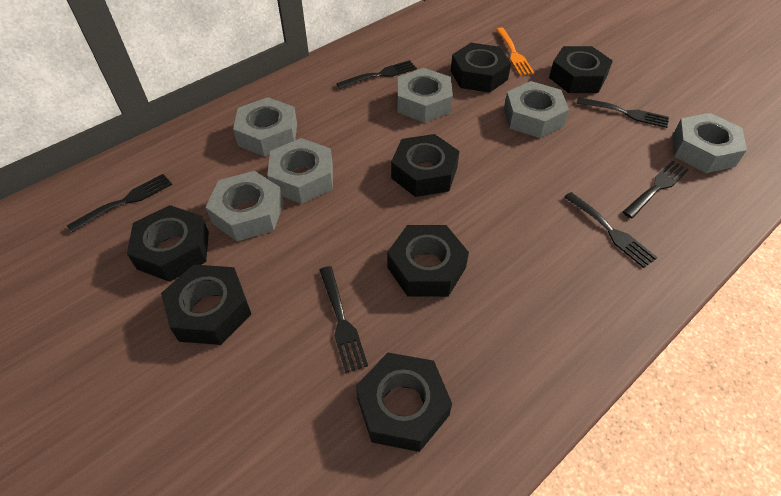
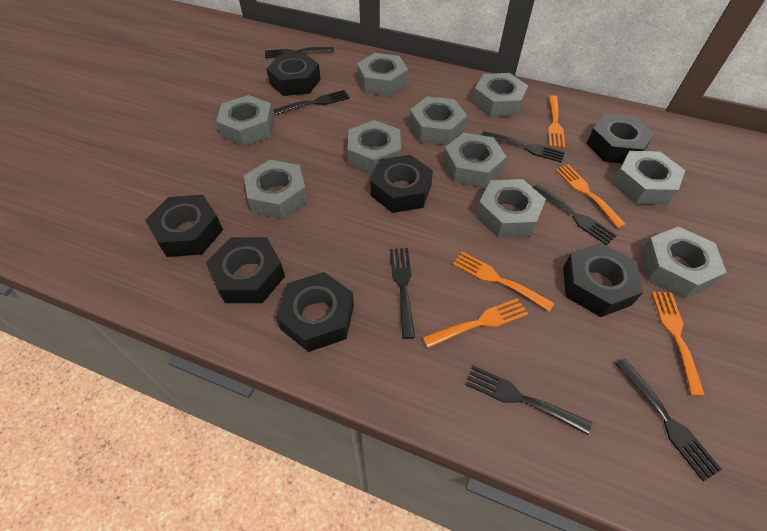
black fork: [67,174,172,233] [319,266,368,373] [336,60,417,89] [564,192,658,268] [576,97,669,128] [623,161,689,219] = 6 -> [265,47,334,58] [273,90,350,115] [390,248,415,339] [465,366,592,435] [481,131,565,163] [533,184,617,245] [615,358,722,481] = 7
grey nut: [206,171,284,241] [233,97,297,157] [267,138,333,204] [397,68,453,123] [504,81,569,138] [672,113,747,173] = 6 -> [216,95,274,146] [244,160,308,219] [348,120,401,174] [357,53,408,96] [409,96,467,145] [443,133,507,188] [472,73,528,117] [476,179,546,238] [613,151,685,205] [640,226,727,298] = 10
orange fork: [496,27,534,76] = 1 -> [422,298,528,348] [453,252,554,312] [548,95,565,148] [555,165,626,228] [652,292,705,396] = 5

